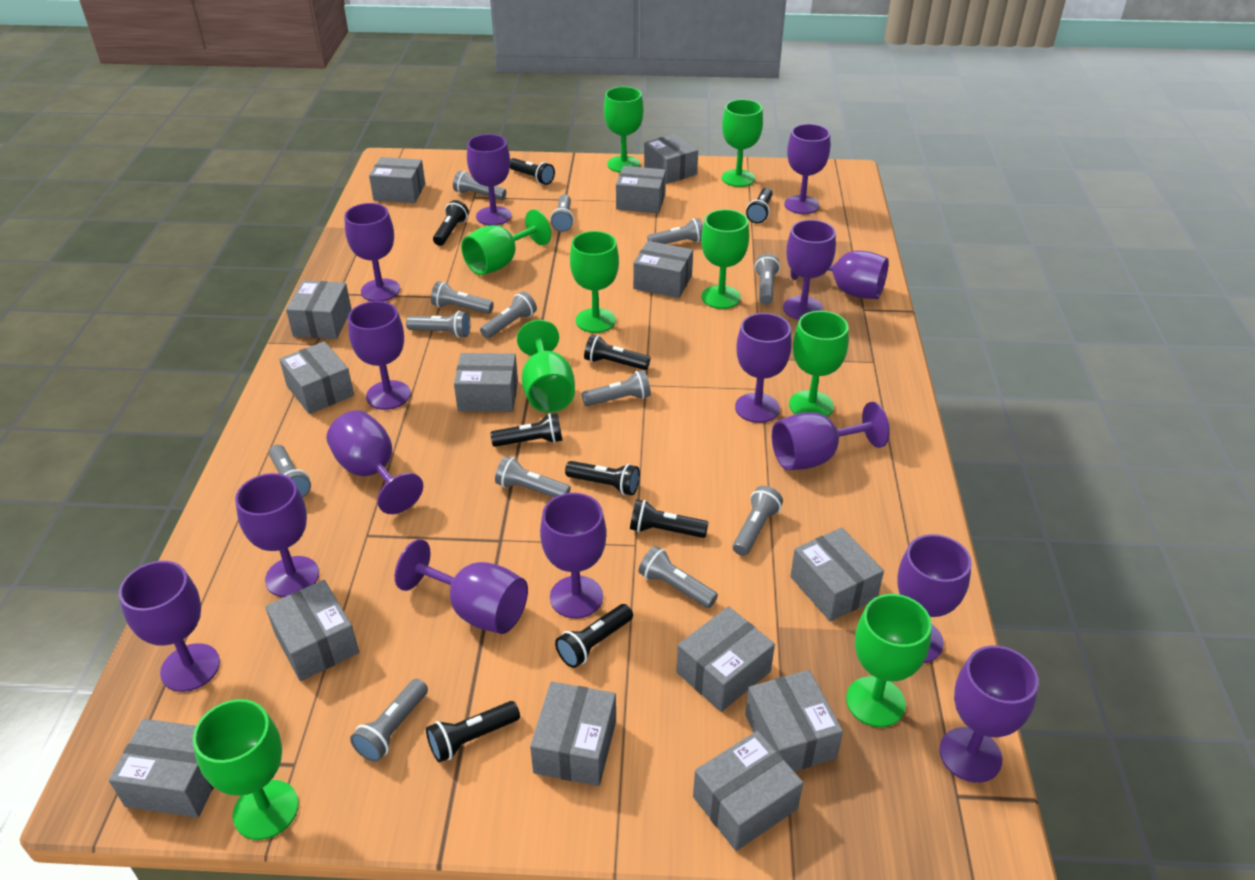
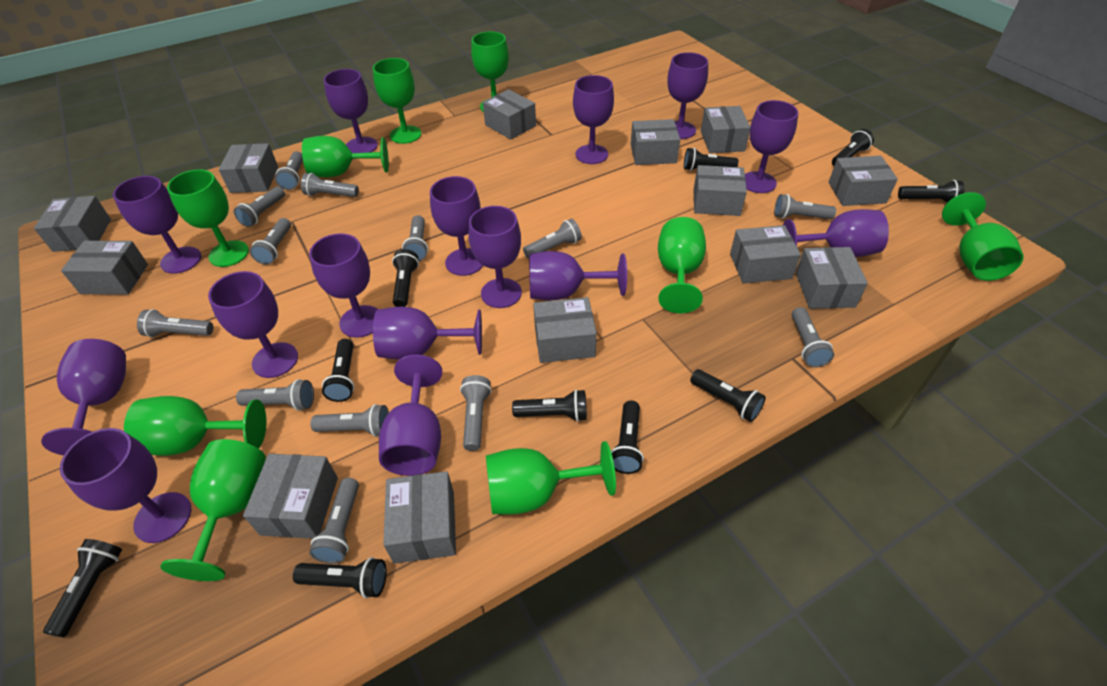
black flashlight: [426,701,520,763] [433,200,469,246] [490,413,562,447] [510,158,555,185] [555,604,633,668] [565,461,640,496] [584,335,651,370] [630,499,709,538] [746,188,773,223] = 9 -> [43,539,122,638] [293,557,387,598] [322,339,354,402] [392,249,419,307] [512,389,587,422] [611,401,644,474] [684,148,738,171] [690,369,766,422] [832,129,874,166] [898,180,964,203] = 10
grey box: [108,719,214,818] [265,580,359,681] [279,341,354,414] [286,280,352,339] [369,157,425,203] [454,353,518,412] [530,682,616,786] [616,166,666,213] [633,241,693,298] [644,134,698,184] [676,606,775,712] [693,731,803,851] [745,670,843,771] [790,528,884,622] = 14 -> [34,196,111,252] [61,241,148,295] [219,143,278,193] [243,454,338,539] [383,471,456,564] [483,89,536,140] [533,297,597,363] [630,119,680,165] [693,165,747,216] [701,106,750,153] [730,225,801,283] [796,247,868,309] [829,156,898,206] = 13

